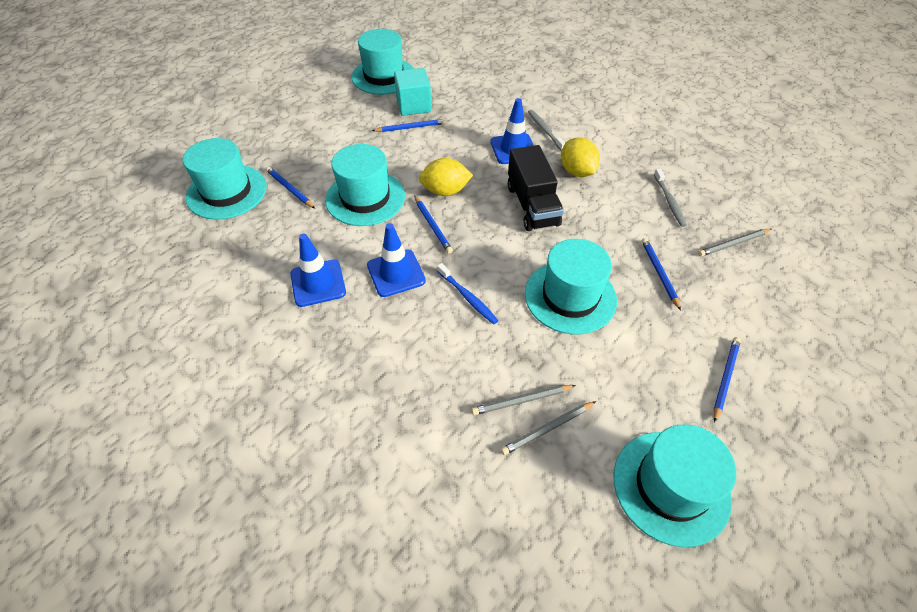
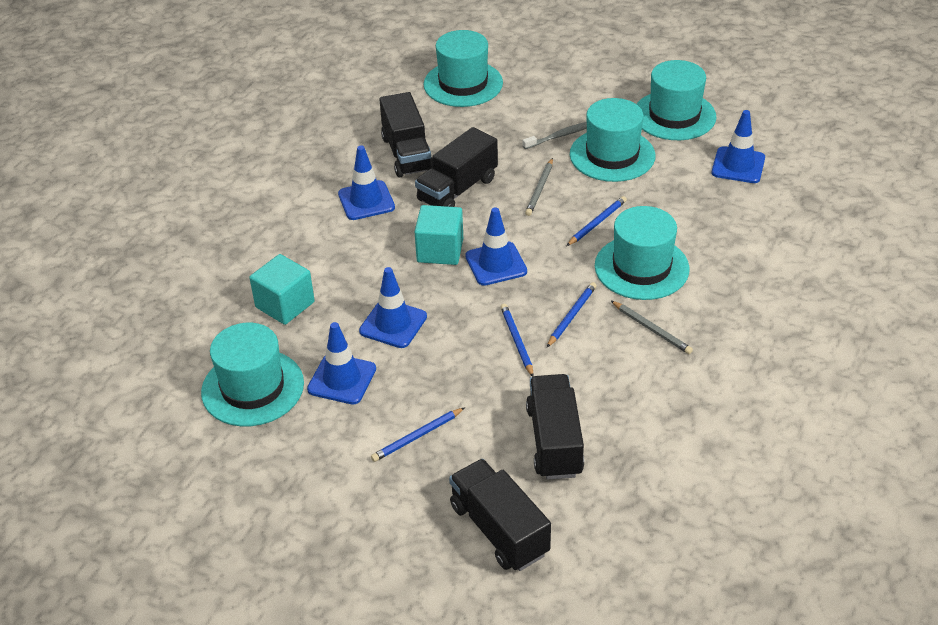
black truck: [508,145,564,231] = 1 -> [379,92,433,177] [415,127,498,207] [449,459,551,571] [526,374,584,480] = 4
blue pencil: [266,167,315,209] [372,119,445,132] [415,196,453,254] [642,238,681,310] [714,337,741,423] = 5 -> [371,407,465,462] [500,304,534,377] [547,282,597,347] [567,196,627,246] = 4
blue toothbrush: [437,263,499,324] = 1 -> none = 0
blue traffic cone: [290,234,346,307] [367,223,426,297] [490,98,534,164] = 3 -> [307,322,376,405] [338,145,395,220] [359,267,427,348] [465,208,527,286] [711,110,765,183] = 5
grey pencil: [472,385,576,415] [501,401,596,455] [698,229,772,257] = 3 -> [525,158,553,216] [611,301,693,354] = 2
grey toothbrush: [528,110,565,151] [654,169,687,227] = 2 -> [523,122,587,149] = 1
turquoise cube: [394,68,431,116] = 1 -> [249,254,315,325] [414,205,463,265] = 2
yellow lemon: [419,158,473,196] [561,137,600,177] = 2 -> none = 0

